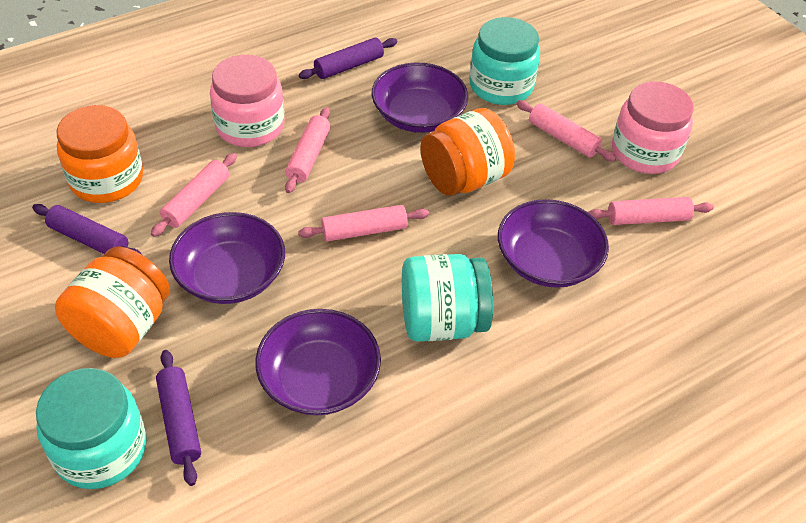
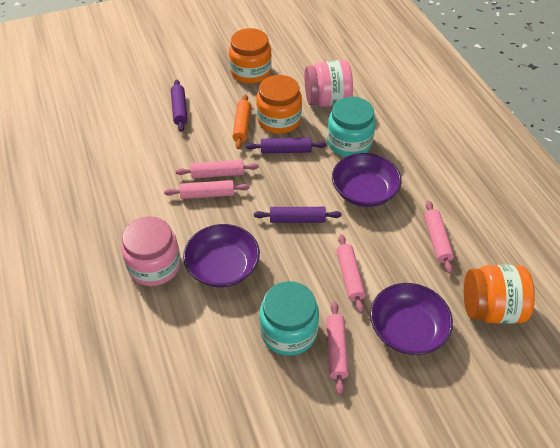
orange rolling pin: none = 0 -> [232,94,251,149] = 1
purple bowl: [169,212,285,304] [255,309,381,415] [371,62,468,133] [498,199,609,288] = 4 -> [183,224,260,287] [332,153,402,207] [370,283,453,355] = 3
turquoise jar: [36,368,147,489] [402,254,493,342] [469,17,540,105] = 3 -> [259,281,319,356] [327,97,376,157] = 2

